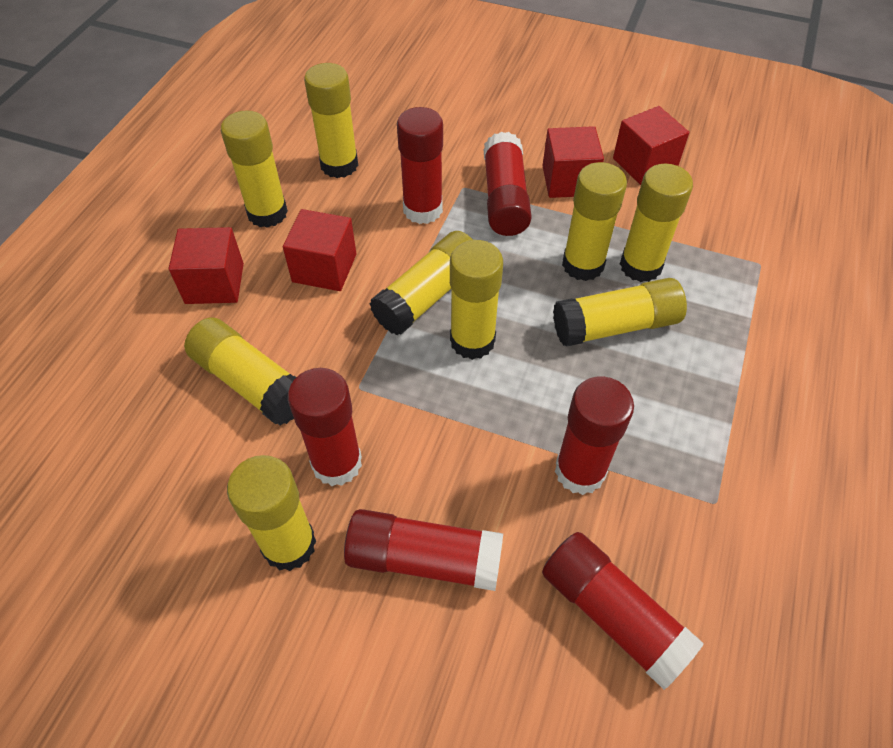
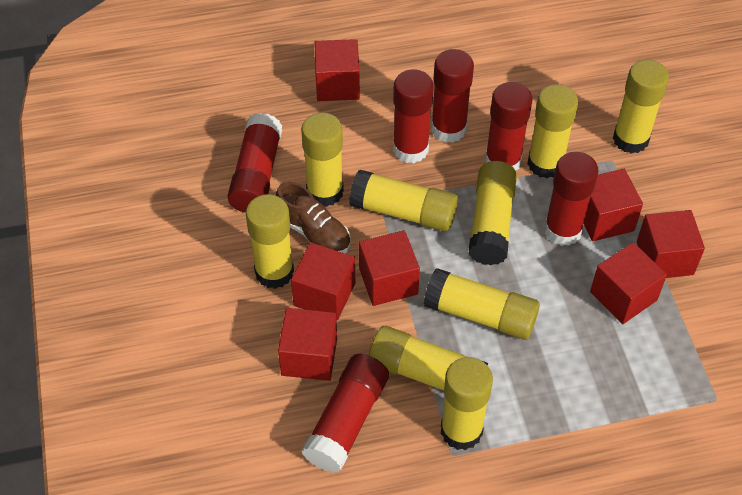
brown shoe: none = 0 -> [276,182,351,253] = 1
red cube: [169,227,244,304] [283,209,356,291] [543,126,604,198] [613,106,689,185] = 4 -> [278,308,337,381] [291,242,355,320] [315,39,360,101] [359,230,420,306] [584,169,643,241] [590,242,667,324] [637,210,705,278] = 7

